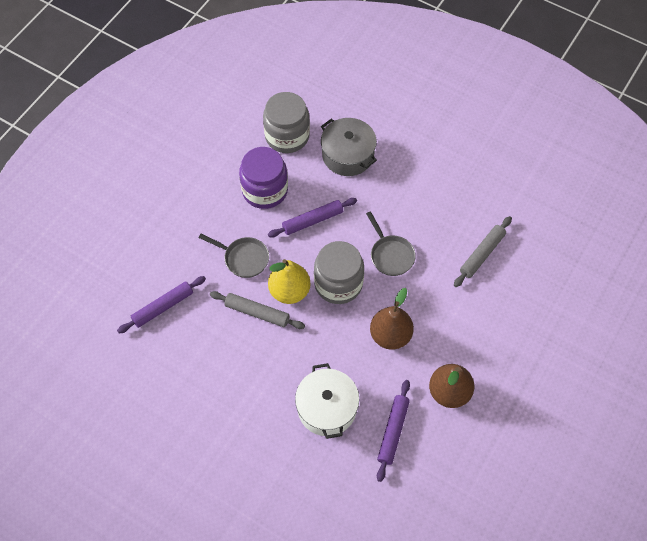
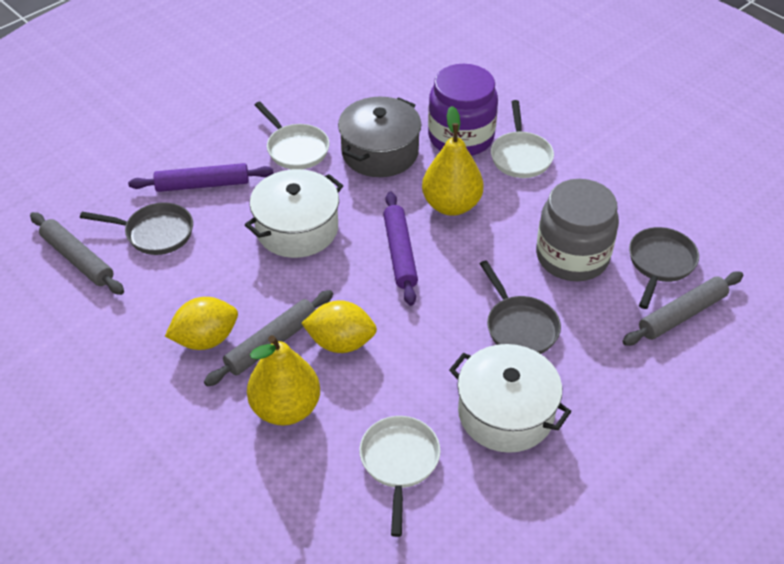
brown pear: [370,288,414,350] [429,364,474,408] = 2 -> none = 0
grey jar: [263,92,310,153] [314,241,364,304] = 2 -> [536,179,619,281] = 1
grey pan: [199,234,269,278] [366,211,416,276] = 2 -> [80,202,193,255] [480,260,561,354] [629,227,699,309] = 3
grey rolling pin: [210,291,305,329] [454,216,512,287] = 2 -> [30,212,124,295] [204,290,333,387] [622,271,744,346] = 3
purple rolling pin: [117,276,206,334] [268,198,357,237] [377,380,410,482] = 3 -> [128,163,273,192] [383,192,418,306] = 2
white pan: none = 0 -> [255,102,329,169] [359,416,440,537] [491,100,554,178] = 3
white pot: [295,363,359,439] = 1 -> [245,169,343,258] [449,344,572,453] = 2
yellow lemon: none = 0 -> [165,297,238,350] [301,300,377,353] = 2
yellow pear: [268,259,310,304] = 1 -> [247,335,320,426] [422,106,484,216] = 2

